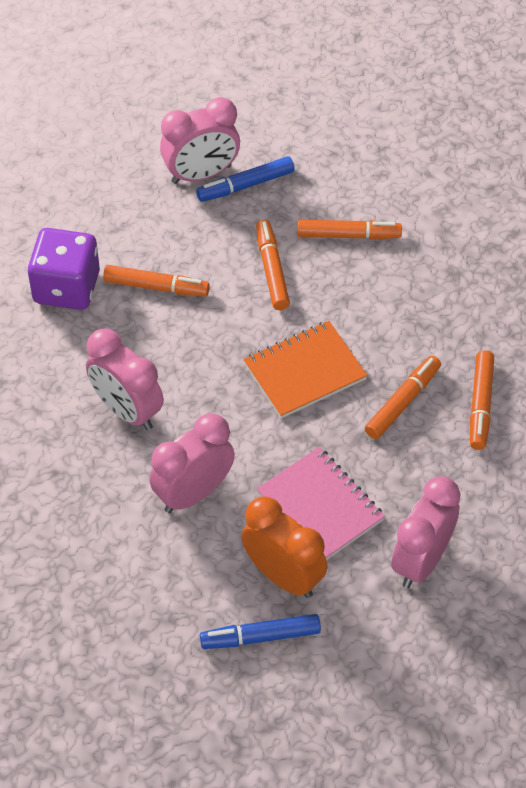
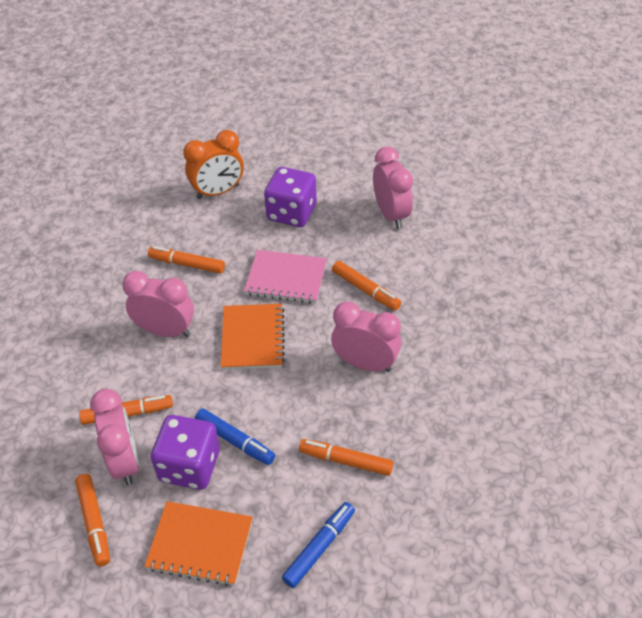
orange notebook: [243,321,368,418] = 1 -> [144,501,253,586] [221,304,285,370] = 2
purple dice: [28,228,100,310] = 1 -> [151,415,220,490] [264,167,317,227] = 2

